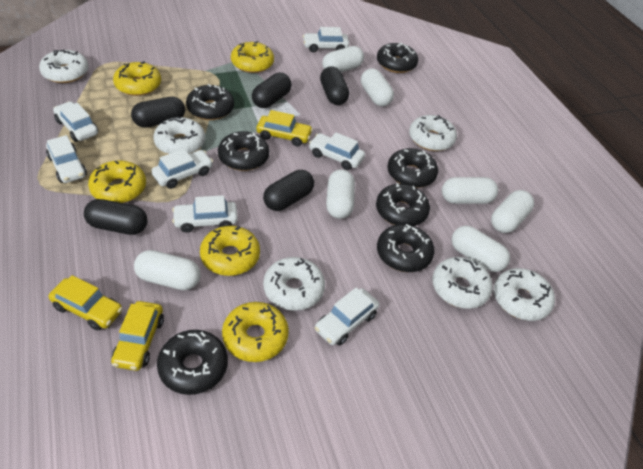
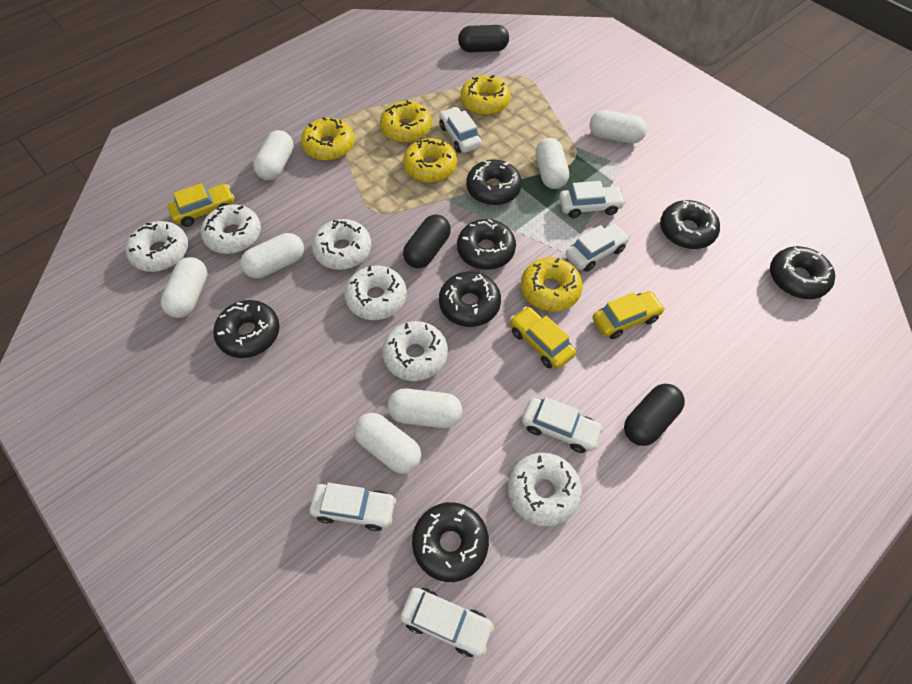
black capsule: [84,199,147,235] [131,97,185,128] [252,73,292,108] [263,170,314,211] [320,66,349,105] = 5 -> [403,215,451,268] [458,25,509,52] [624,384,685,446] = 3
white car: [46,135,87,183] [53,101,98,142] [151,149,213,189] [172,195,238,233] [303,27,349,52] [309,132,365,170] [315,287,379,346] = 7 -> [310,483,396,531] [400,587,494,657] [439,107,482,153] [522,397,603,453] [559,181,625,218] [566,224,630,272] = 6

